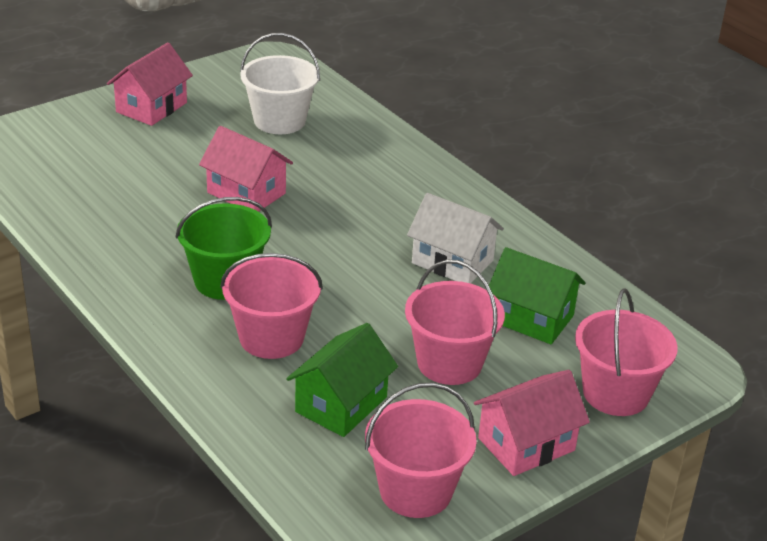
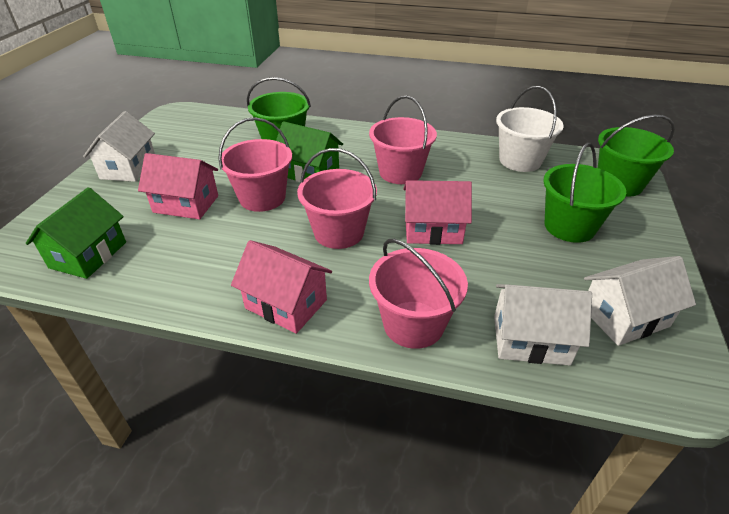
green bucket: [175,197,272,300] = 1 -> [247,77,311,141] [543,143,626,243] [598,115,675,197] = 3
white house: [407,193,504,283] = 1 -> [83,111,155,182] [494,284,592,366] [584,256,696,346] = 3

